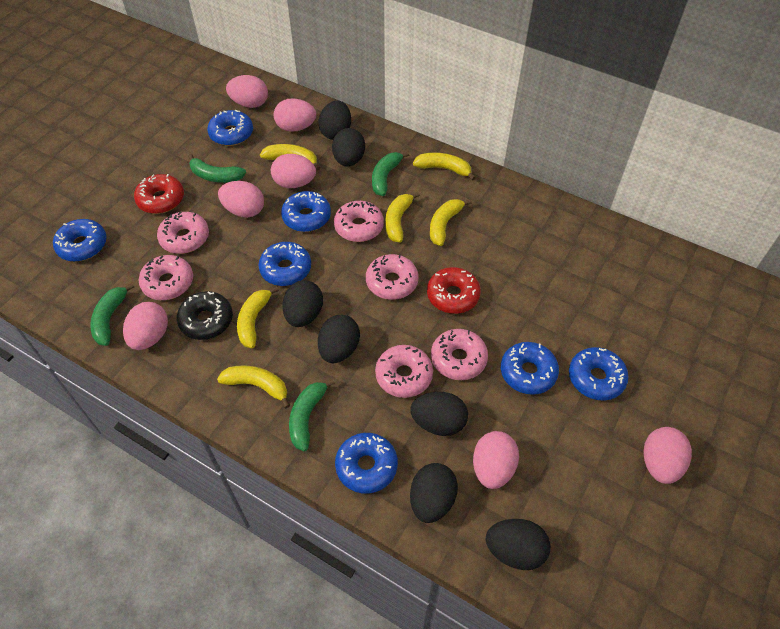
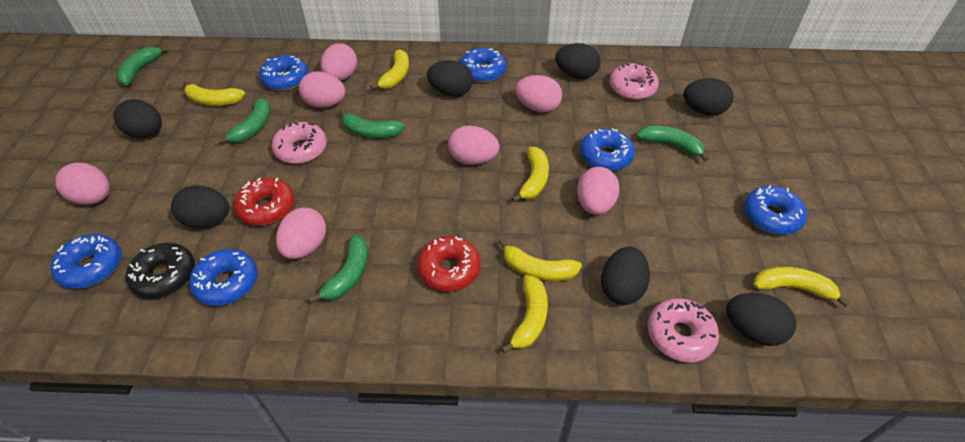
blue donut: [53,219,107,262] [207,110,253,146] [259,242,311,286] [281,191,331,232] [335,433,398,494] [501,342,559,395] [569,347,629,401] = 7 -> [50,234,122,289] [189,249,258,306] [259,55,308,91] [460,48,506,83] [580,128,635,171] [744,186,807,235] = 6
green banana: [90,283,135,346] [188,154,246,183] [289,379,335,451] [372,151,409,196] = 4 -> [116,46,169,86] [217,98,271,144] [309,235,368,303] [340,109,405,138] [636,125,709,162] = 5
pink donut: [139,255,193,300] [157,211,209,254] [334,201,384,242] [366,254,419,300] [375,345,433,398] [431,329,488,380] = 6 -> [272,122,327,164] [609,63,659,100] [648,298,719,363] = 3

